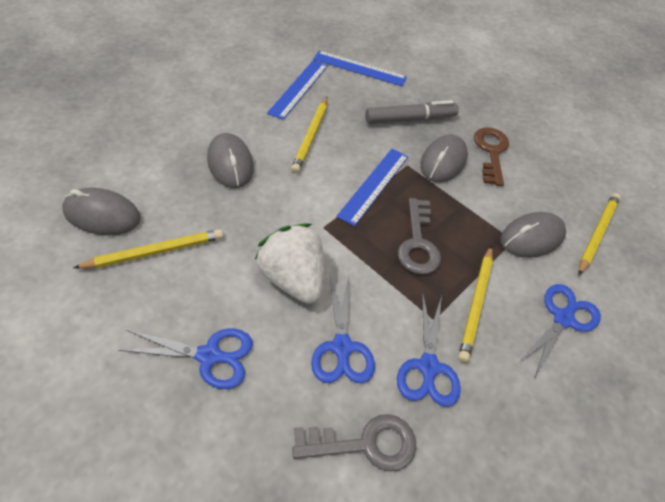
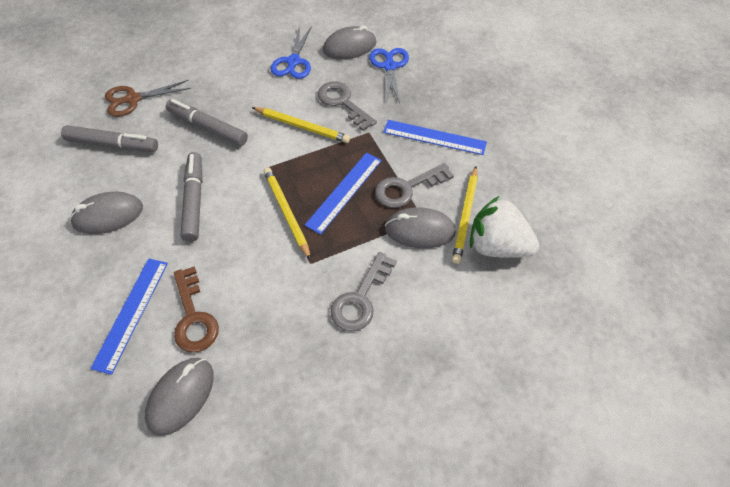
blue scissors: [118,329,253,389] [311,276,375,383] [397,292,461,407] [518,284,601,377] = 4 -> [271,26,312,79] [369,48,409,103] = 2
brown scissors: none = 0 -> [105,80,191,117] = 1
grey key: [292,414,416,472] [398,198,441,274] = 2 -> [318,81,377,131] [330,252,397,331] [375,163,454,208] = 3
grey marker: [365,100,459,124] = 1 -> [61,125,158,152] [166,99,248,146] [180,152,203,242] = 3
yellow pencil: [73,229,223,269] [291,97,328,173] [458,246,493,363] [578,193,621,275] = 4 -> [252,107,350,143] [264,167,311,260] [452,166,478,264] = 3

